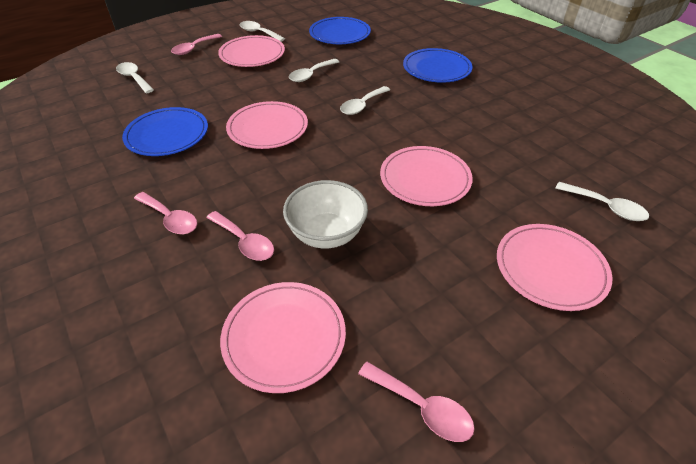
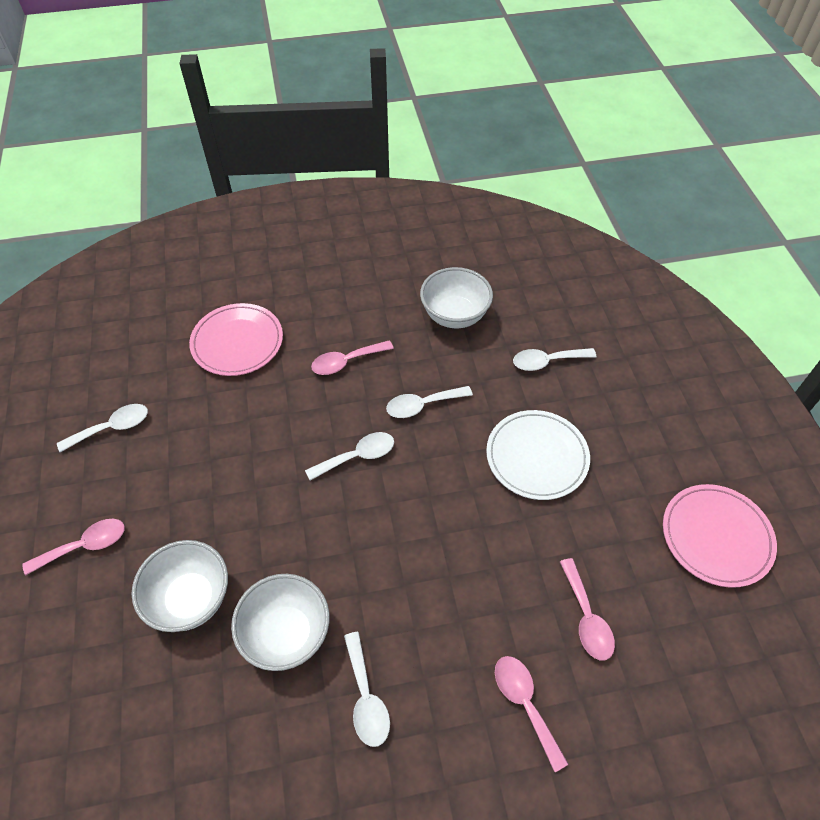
blue plate: [122,107,208,156] [309,17,371,44] [403,48,473,83] = 3 -> none = 0
pink plate: [218,35,285,67] [220,282,346,393] [226,101,308,149] [380,146,473,206] [497,224,613,311] = 5 -> [189,303,283,376] [663,484,777,588] = 2
white bowl: [283,180,368,248] = 1 -> [132,540,228,632] [231,574,329,671] [420,267,493,328] = 3
white plate: none = 0 -> [486,410,590,500] = 1

